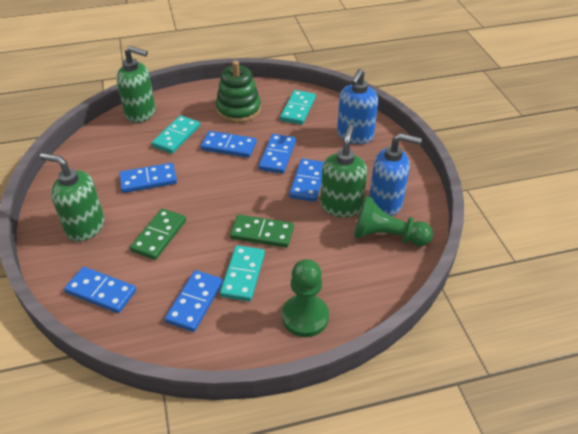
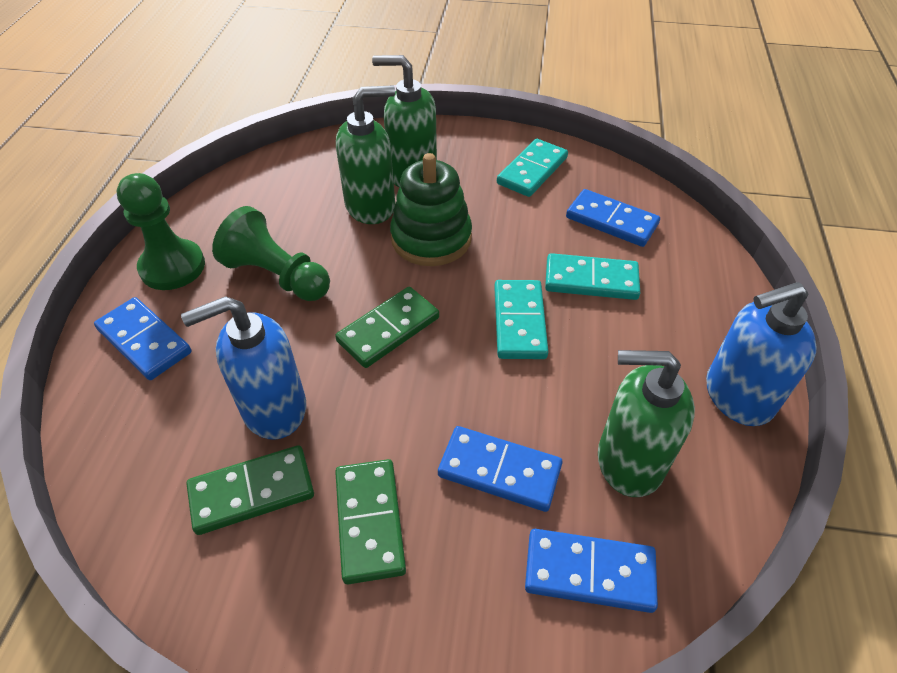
blue domino: [64,267,136,313] [119,163,177,193] [165,270,223,332] [201,131,257,158] [259,134,296,174] [289,159,324,202] = 6 -> [94,297,192,380] [438,426,562,512] [525,529,658,613] [566,189,660,247] = 4
green domino: [130,208,186,260] [230,214,294,248] = 2 -> [186,445,314,535] [335,287,439,368] [335,459,406,584] = 3

